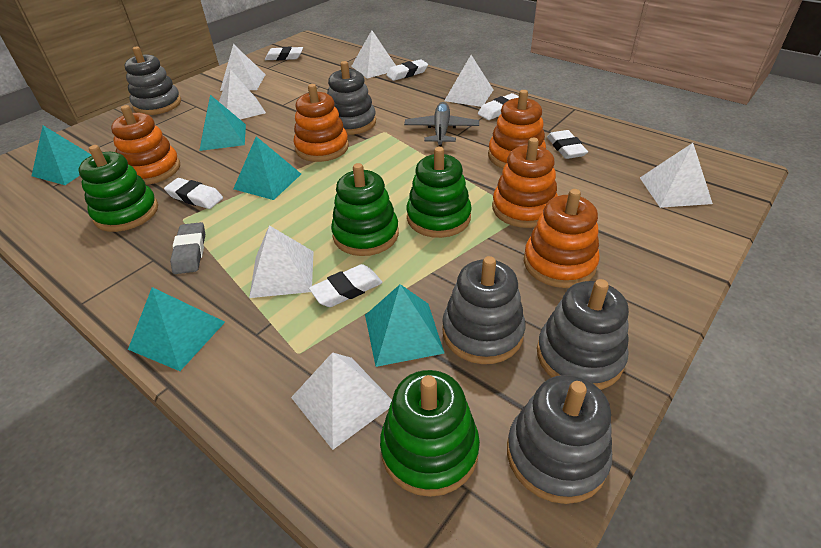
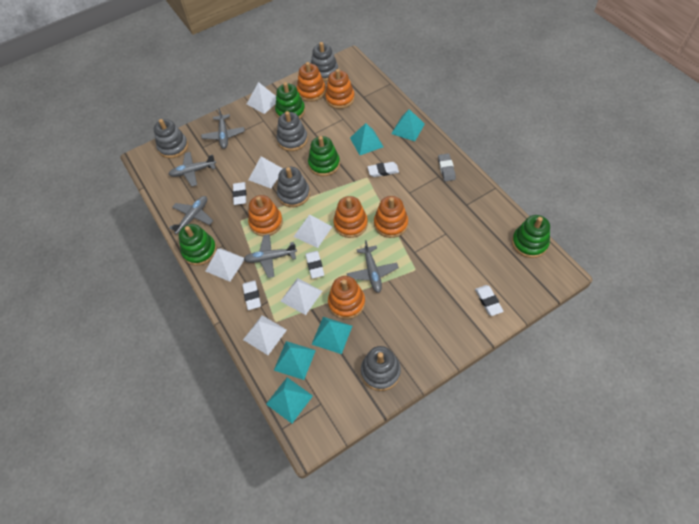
grey plane: [404,102,479,146] = 1 -> [169,152,216,186] [169,196,213,234] [201,108,245,149] [244,234,297,278] [347,240,399,293] = 5
orange stacking toy: [111,105,180,185] [294,84,349,162] [488,90,546,169] [492,138,558,228] [524,189,600,288] = 5 -> [248,195,283,236] [297,62,326,102] [325,69,355,109] [328,276,365,319] [334,196,368,238] [374,196,408,238] = 6
white eraser: [164,178,223,209] [265,47,303,60] [309,264,383,307] [386,59,428,81] [478,93,519,120] [547,130,588,159] = 6 -> [233,182,246,205] [242,280,261,310] [305,251,324,279] [368,162,399,177] [475,285,504,316] = 5
white pyramid: [219,69,266,119] [220,44,266,91] [249,225,314,298] [291,352,392,450] [351,30,396,79] [444,55,493,107] [640,143,713,208] = 7 -> [206,248,244,282] [243,315,287,355] [247,82,276,114] [248,156,283,188] [281,278,322,315] [294,214,332,248] = 6

